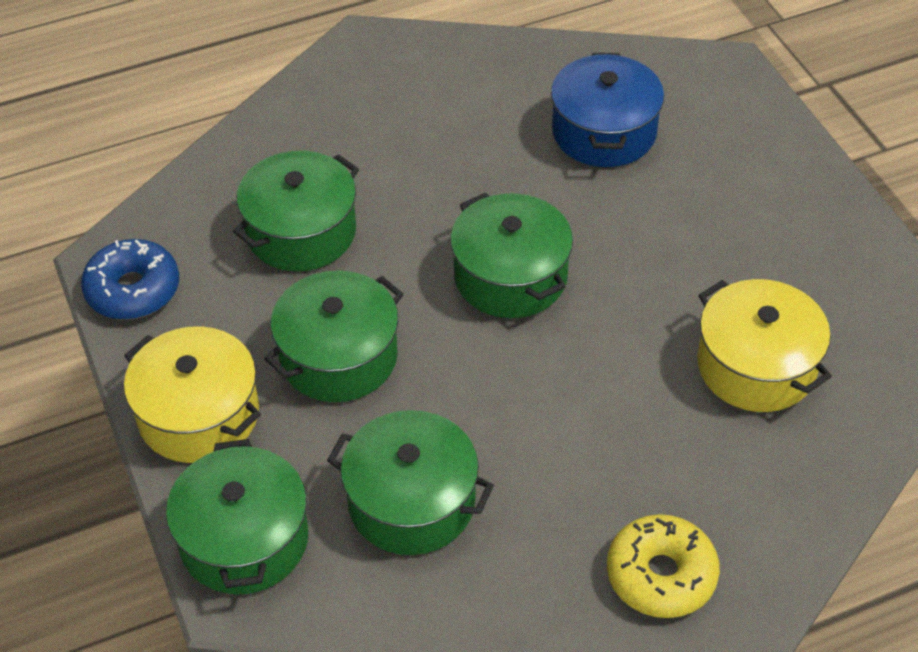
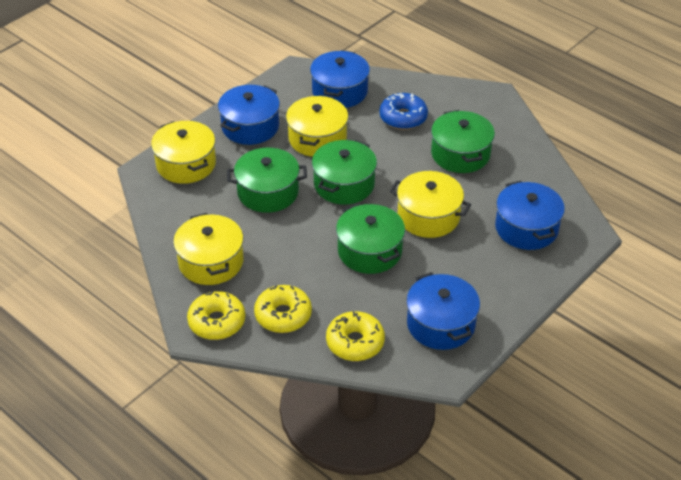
blue pot: [551,53,664,167] = 1 -> [218,85,280,145] [310,50,370,108] [406,272,480,350] [495,181,565,250] = 4
green pot: [166,439,308,594] [233,151,359,271] [264,270,403,402] [327,410,494,555] [450,192,573,318] = 5 -> [227,148,307,213] [312,140,377,204] [336,204,405,274] [431,110,495,173] = 4
yellow donut: [607,514,720,618] = 1 -> [187,291,245,340] [254,285,312,333] [326,311,385,361] = 3
yellow pot: [124,326,261,463] [697,279,832,412] = 2 -> [151,121,216,184] [173,213,243,285] [286,95,348,157] [390,171,471,238] = 4

